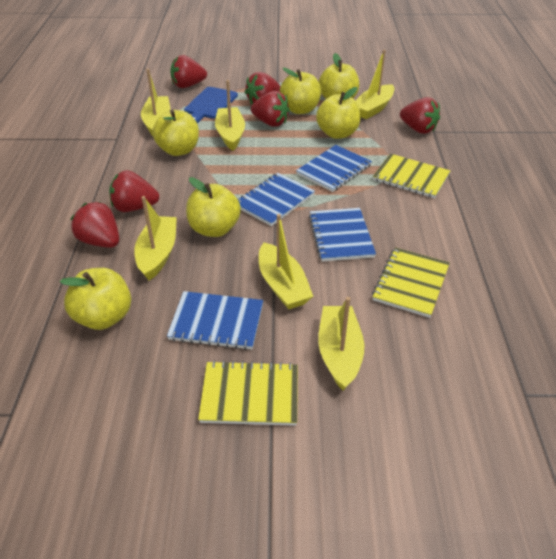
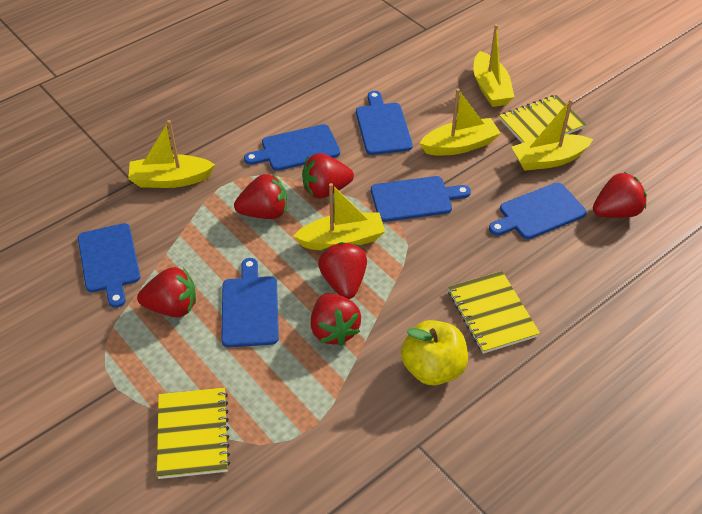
blue cutting board: [184,87,238,123] = 1 -> [78,223,141,308] [221,258,279,347] [244,124,340,171] [356,91,413,155] [371,176,471,222] [489,183,587,239] = 6
blue notebook: [167,291,263,350] [238,173,315,226] [296,145,372,192] [309,208,376,262] = 4 -> none = 0
yellow apple: [60,268,131,330] [152,110,199,156] [186,177,241,237] [280,68,321,114] [316,87,361,139] [319,53,359,99] = 6 -> [401,320,468,385] = 1
yellow boat: [134,196,177,280] [141,69,170,136] [215,80,245,151] [259,214,313,309] [318,297,364,391] [356,50,394,119] = 6 -> [128,120,215,188] [294,183,385,250] [420,89,501,155] [473,24,514,107] [512,99,593,171] = 5

